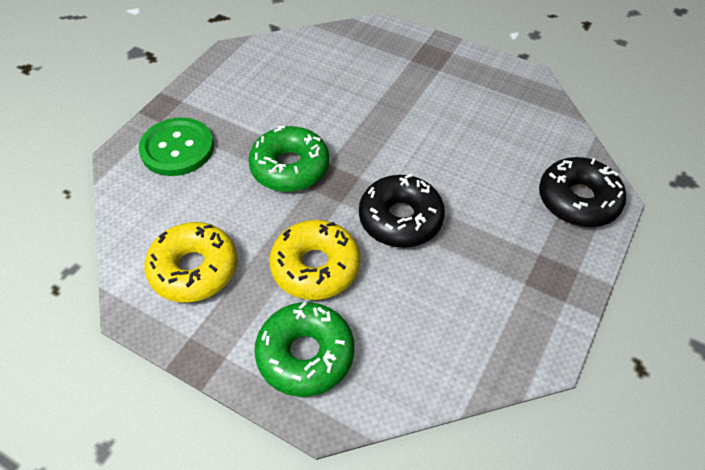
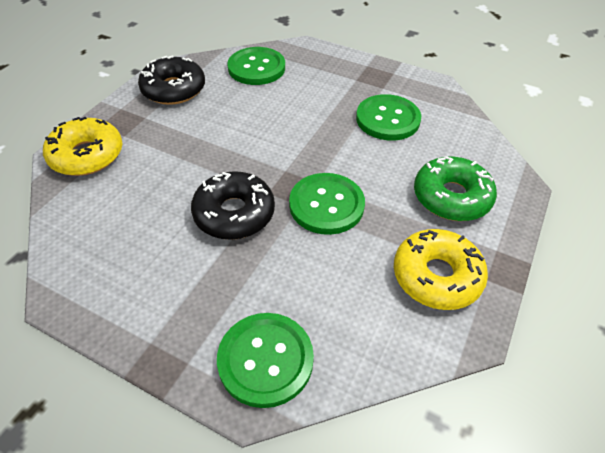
green button: [138,117,214,176] = 1 -> [217,313,314,408] [227,47,285,85] [289,173,365,235] [356,94,421,141] = 4
green donut: [248,126,329,192] [254,301,354,397] = 2 -> [414,156,497,221] = 1

